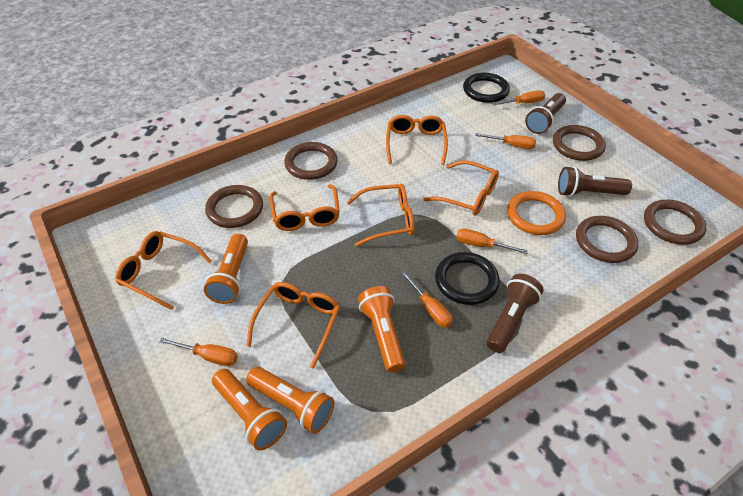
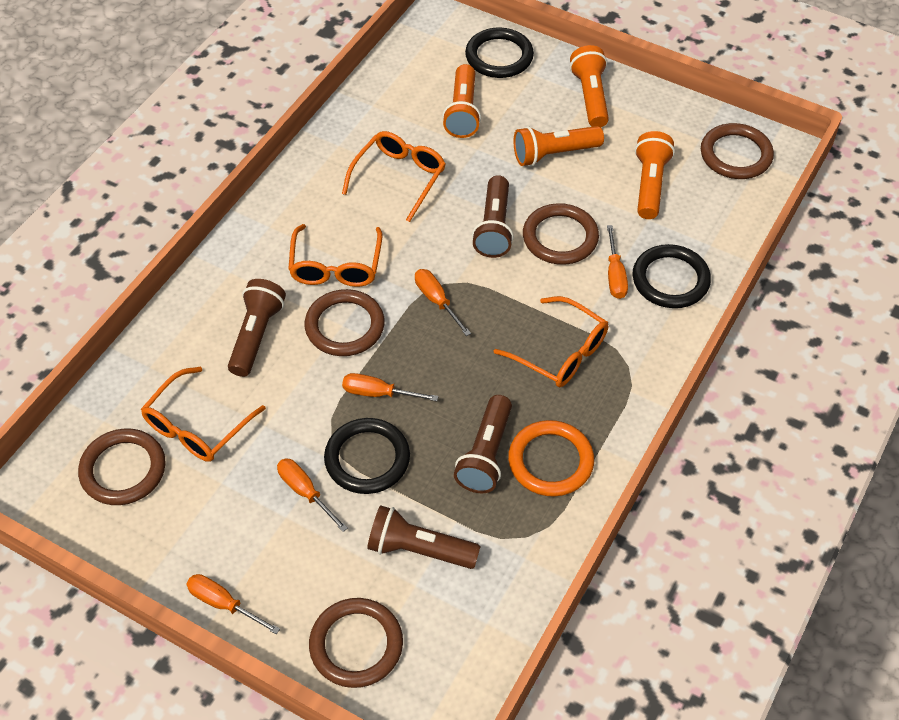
black ring: [435,252,500,305] [463,73,510,103] = 2 -> [324,418,410,494] [465,27,534,78] [633,244,711,308] = 3
brown flashlight: [487,274,544,353] [525,93,566,134] [558,166,632,197] = 3 -> [228,279,286,377] [367,505,481,569] [454,395,512,493] [472,175,514,258] = 4
orange glasses: [115,231,212,310] [247,282,340,369] [269,185,340,231] [347,184,414,246] [386,115,448,165] [423,160,499,215] = 6 -> [141,367,266,462] [288,224,382,287] [342,131,446,222] [494,296,608,387] = 4

